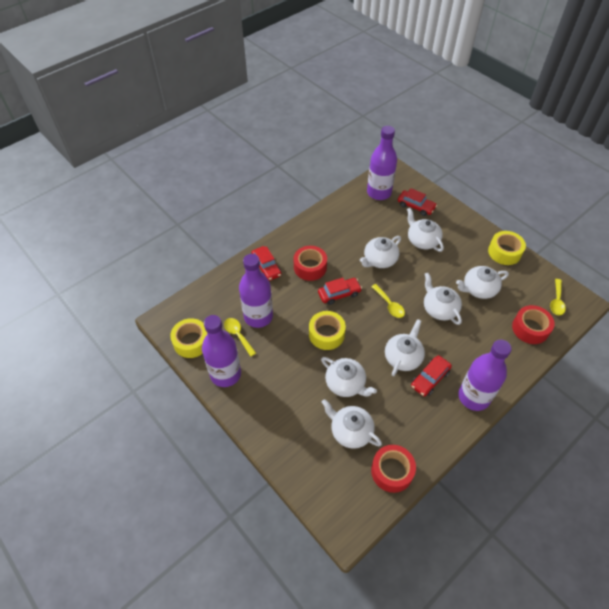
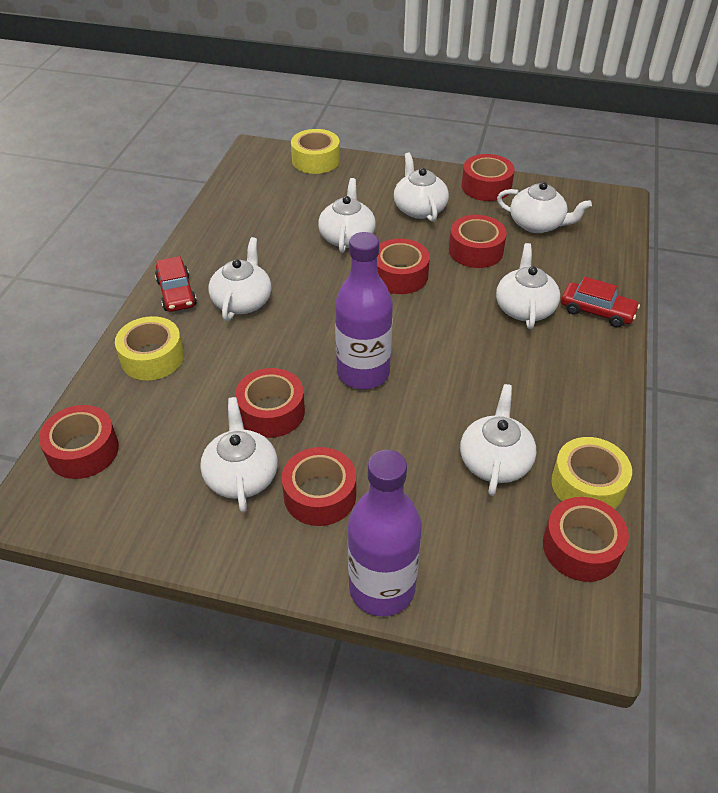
purple bottle: [202,315,241,387] [239,254,273,328] [367,126,397,200] [458,339,512,411] = 4 -> [335,232,393,389] [348,450,422,616] = 2
red car: [251,246,281,281] [318,278,362,305] [398,188,437,216] [411,355,452,397] = 4 -> [155,256,197,312] [561,277,640,328] = 2
red tape: [294,246,327,281] [371,445,416,493] [512,305,555,344] = 3 -> [39,405,119,479] [235,368,305,438] [282,447,356,526] [377,238,430,294] [449,215,507,268] [462,154,515,201] [543,497,629,582] = 7
yellow spoon: [224,318,256,357] [371,284,405,318] [550,279,566,315] = 3 -> none = 0

